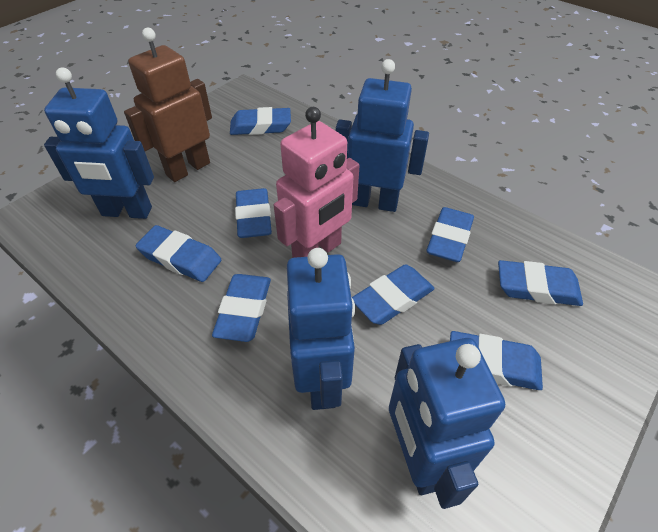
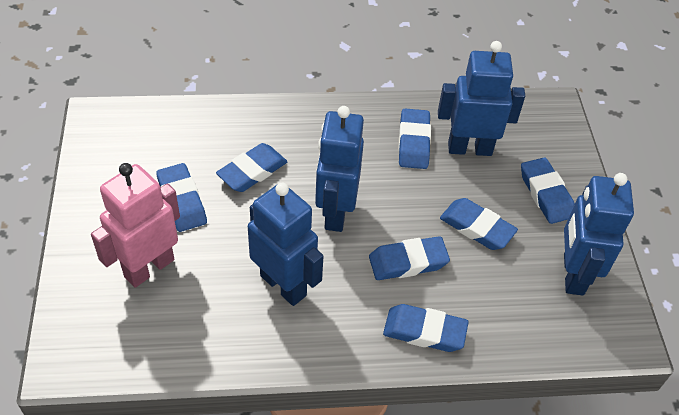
blue eraser: [135,225,221,282] [212,274,271,342] [230,107,291,135] [235,188,272,238] [352,264,435,325] [427,207,474,262] [450,331,543,390] [498,260,583,306] = 8 -> [156,163,207,232] [216,143,288,192] [369,236,450,280] [383,304,469,352] [398,109,431,169] [440,198,518,250] [521,157,575,224] = 7
brown robot: [124,28,212,182] = 1 -> none = 0

